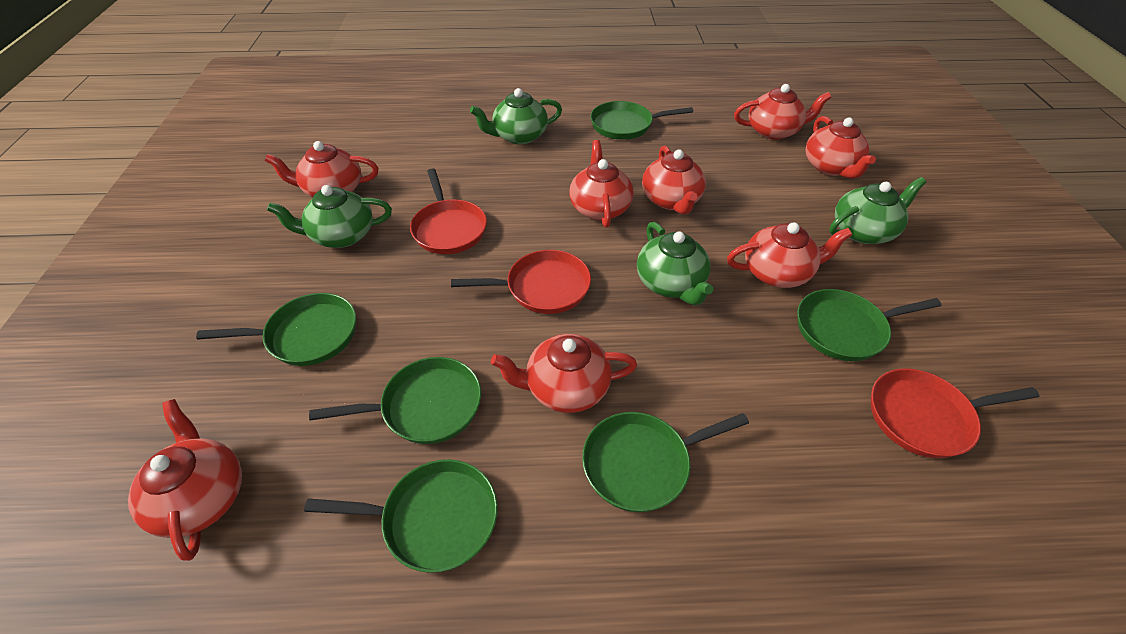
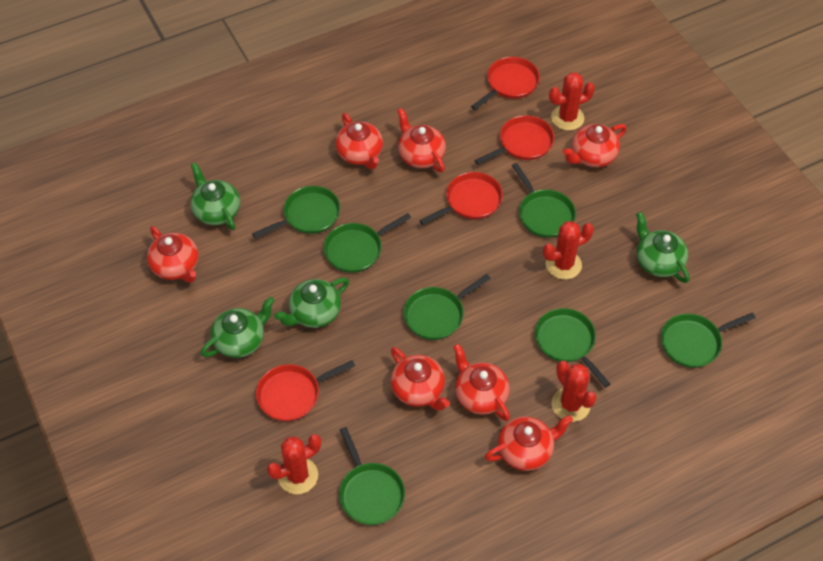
green pan: [196,293,356,366] [304,459,498,573] [309,357,481,444] [582,412,749,512] [590,101,693,140] [797,289,942,361] = 6 -> [252,186,340,238] [323,213,411,273] [339,427,405,525] [404,274,491,340] [512,163,576,238] [535,308,610,388] [661,312,756,368] = 7
red cactus: none = 0 -> [267,434,321,494] [543,221,594,280] [549,72,595,130] [552,361,597,422] = 4
red pan: [410,168,487,254] [451,250,591,314] [871,368,1040,458] = 3 -> [256,360,355,421] [419,172,503,225] [471,57,540,110] [474,115,554,165] = 4
red teapot: [128,399,242,561] [265,141,378,197] [491,334,637,413] [569,140,633,228] [642,146,706,215] [727,222,852,288] [734,84,831,140] [805,116,876,179] = 8 -> [147,226,198,283] [335,113,383,169] [390,347,450,411] [397,108,446,173] [453,344,510,421] [485,415,573,471] [563,124,627,167] = 7

